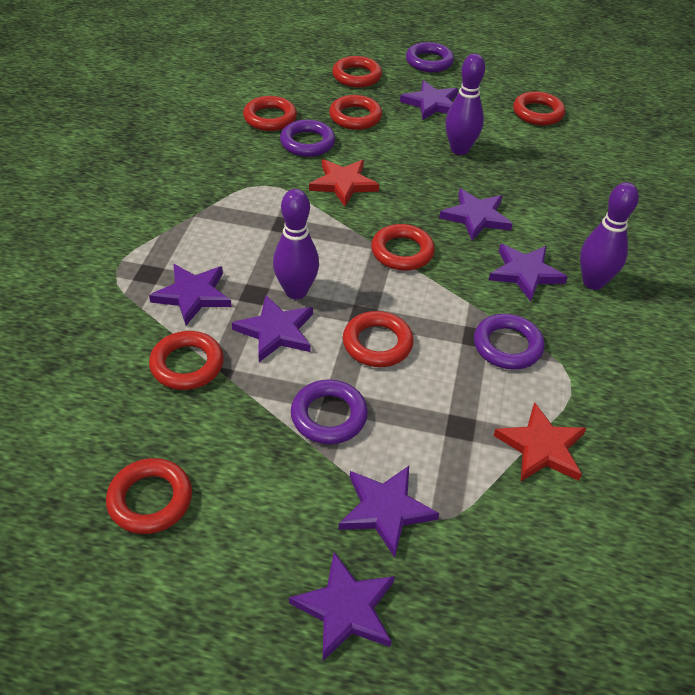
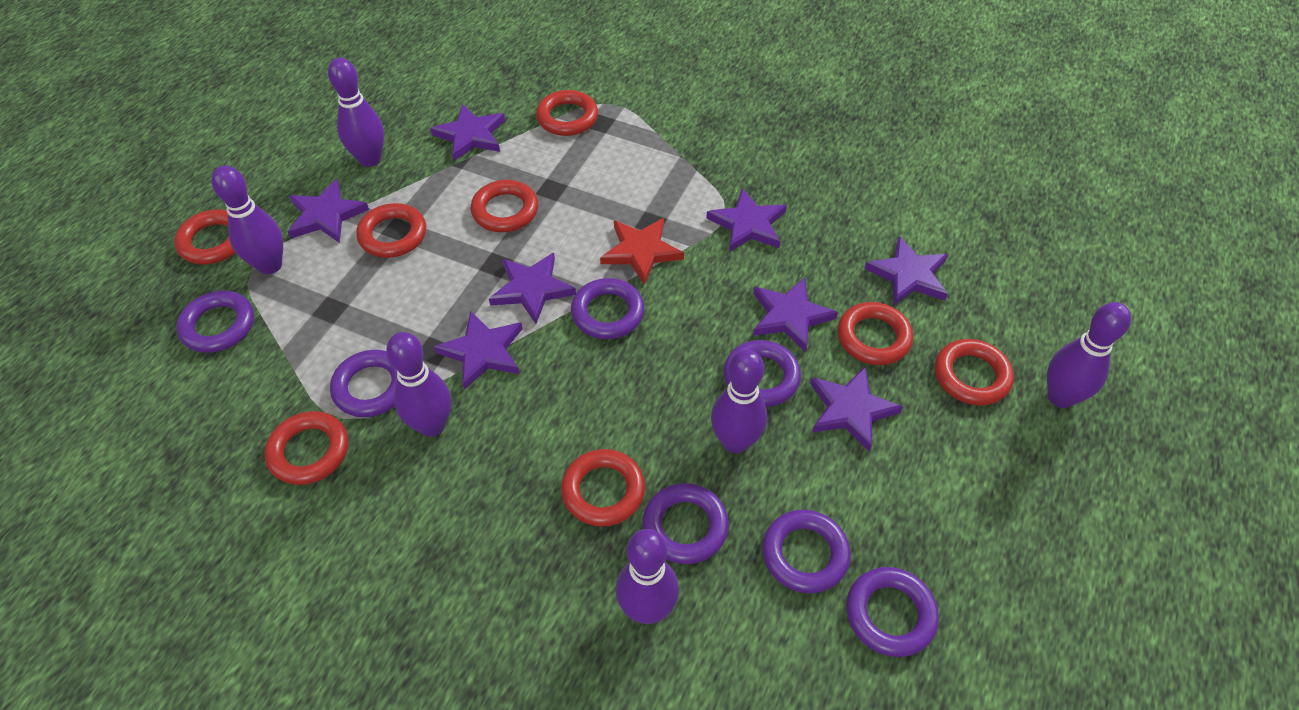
purple bowling pin: [273,189,319,299] [445,53,485,155] [580,182,639,290] = 3 -> [211,165,283,274] [328,58,384,167] [386,332,451,437] [616,529,679,624] [711,349,767,453] [1047,302,1131,408] = 6
purple ring: [280,119,335,157] [291,379,368,444] [406,42,454,72] [474,314,545,370] = 4 -> [176,291,254,353] [330,350,397,417] [571,278,644,339] [643,483,729,564] [723,340,801,407] [762,509,851,593] [846,567,939,657] = 7
purple star: [149,264,232,325] [232,295,313,362] [289,552,395,661] [338,466,439,557] [400,80,458,120] [439,188,513,240] [489,244,568,302] = 7 -> [288,179,369,243] [430,104,505,161] [434,310,523,390] [489,253,576,324] [707,188,787,252] [753,277,838,352] [810,366,903,452] [864,236,948,306] = 8
red star: [309,159,379,207] [493,402,587,481] = 2 -> [600,218,684,285] = 1

